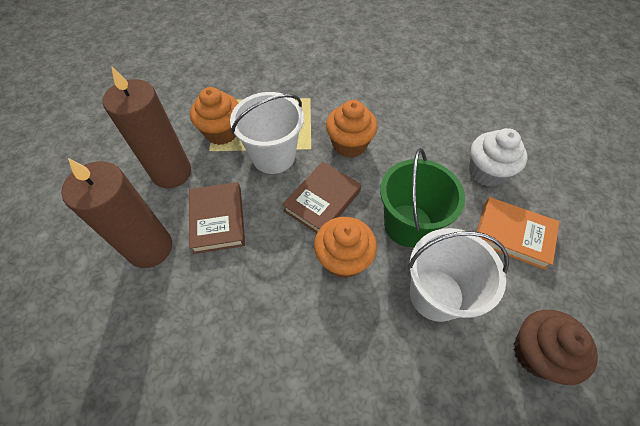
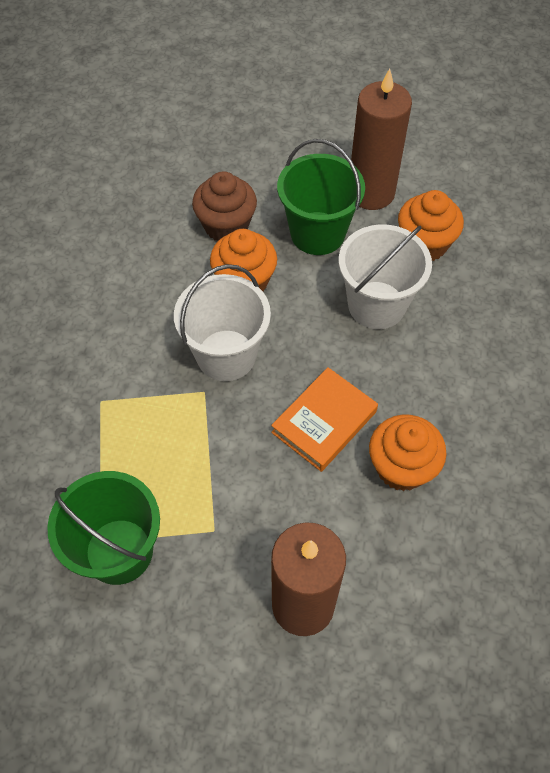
brown book: [189,182,245,254] [282,162,361,233] = 2 -> none = 0
green bucket: [380,148,465,247] = 1 -> [47,471,160,585] [277,139,365,255] = 2
white cupcake: [469,128,527,187] = 1 -> none = 0

